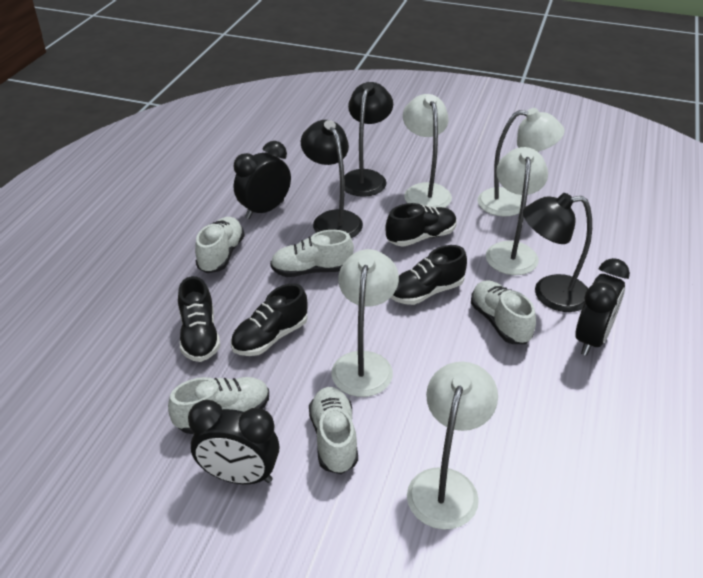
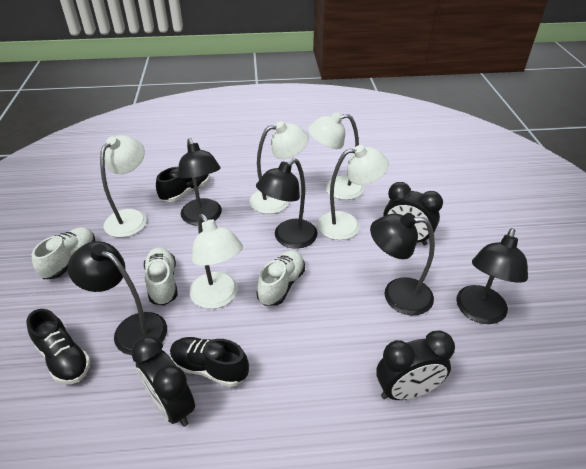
black lamp: [301,120,363,238] [344,82,393,197] [523,193,592,312] = 3 -> [68,241,167,355] [177,138,222,226] [256,158,318,249] [370,213,435,315] [456,228,528,324] = 5
black shoe: [178,276,220,362] [231,283,308,356] [385,203,457,247] [391,245,467,305] = 4 -> [26,309,91,384] [156,167,210,202] [170,337,249,387] = 3
white shoe: [168,377,269,434] [195,217,245,273] [270,230,354,277] [309,387,358,474] [471,280,536,344] = 5 -> [32,227,95,279] [144,247,178,306] [256,250,305,306] = 3

